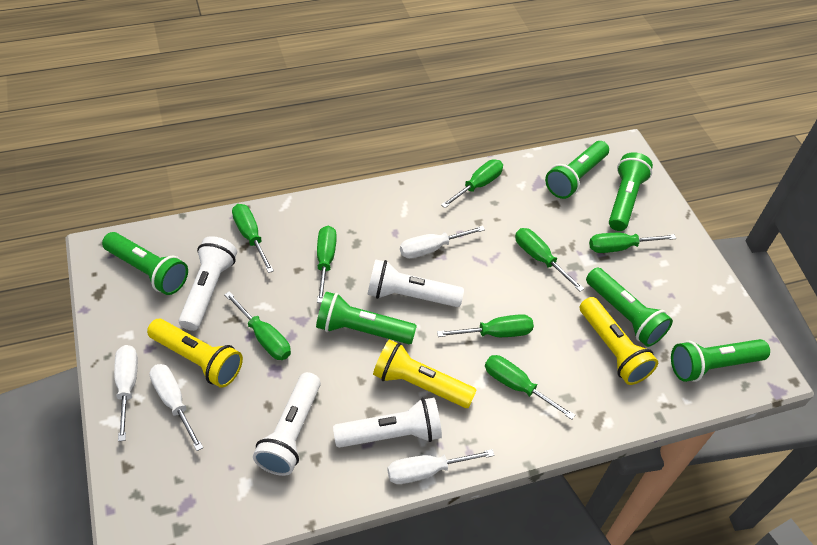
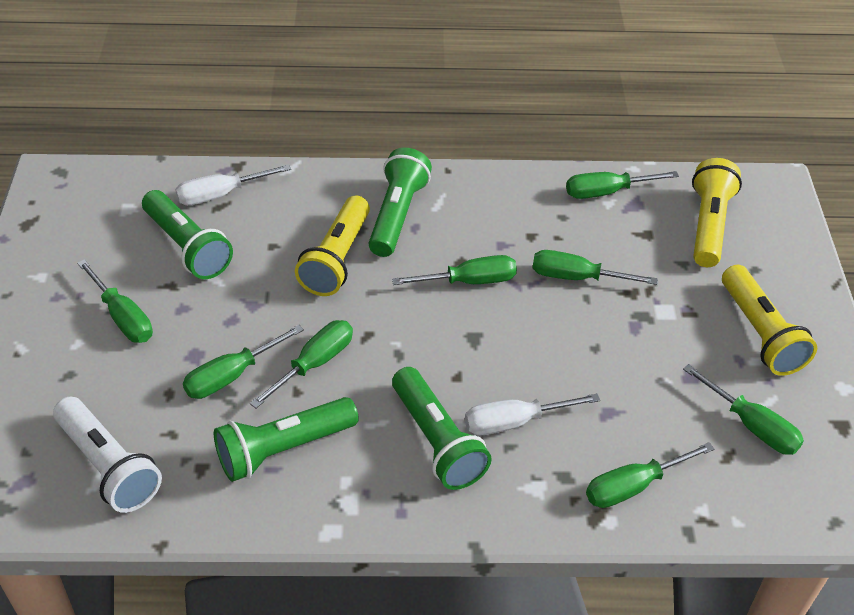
green flashlight: [102,232,188,295] [316,292,417,344] [545,141,609,199] [586,268,673,347] [609,152,653,231] [671,339,770,382] = 6 -> [142,190,233,279] [214,397,359,482] [369,148,432,257] [392,367,492,490] = 4
white flashlight: [179,236,237,331] [253,372,321,476] [333,398,442,448] [367,259,464,307] = 4 -> [53,397,162,513] = 1
white screwdriver: [114,345,138,441] [149,364,203,451] [387,449,495,484] [400,226,485,259] = 4 -> [175,164,291,205] [465,394,600,435] = 2

